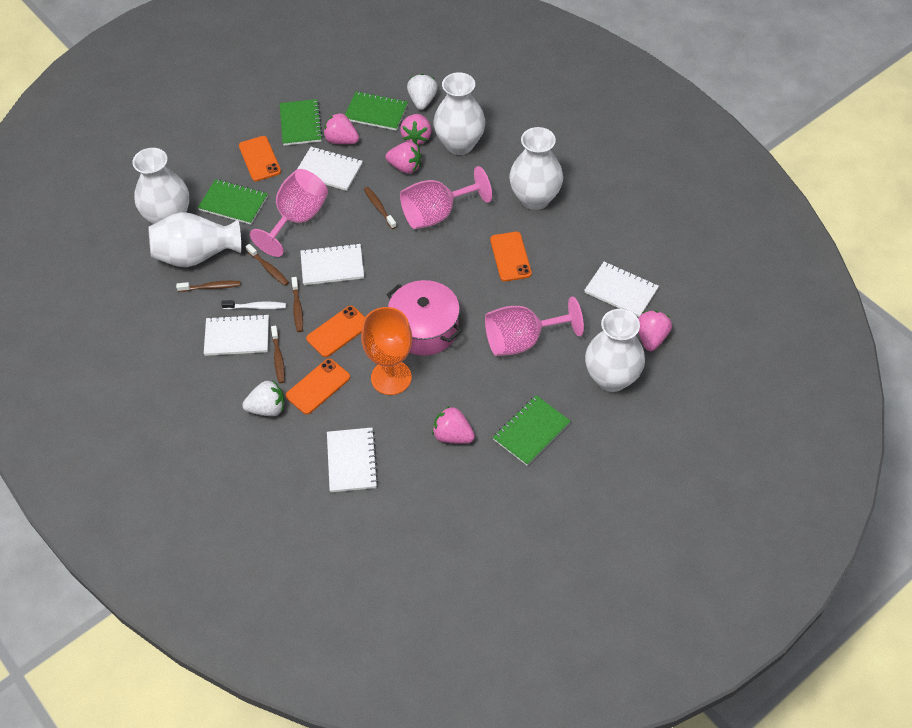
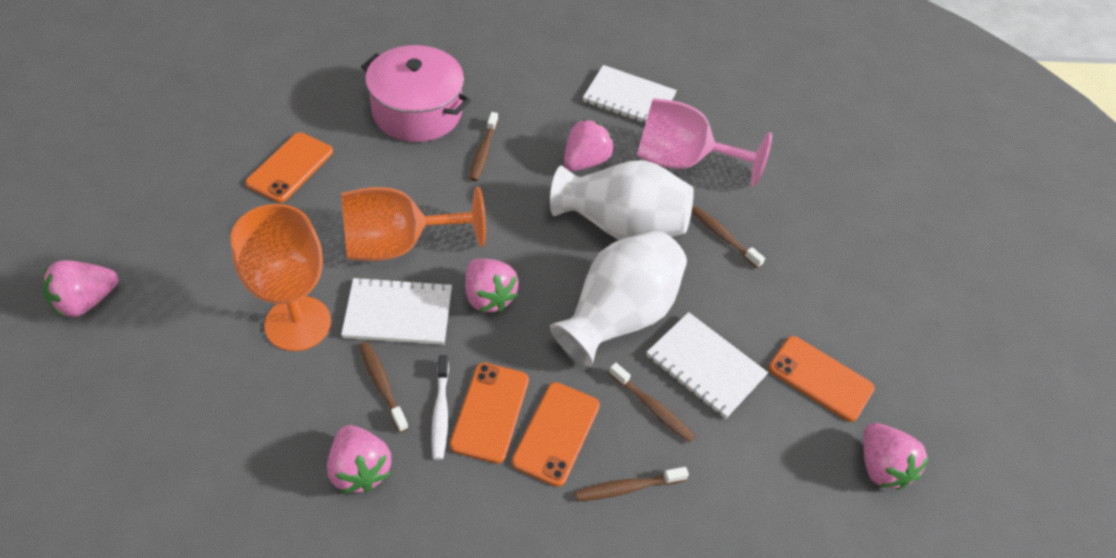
green notebook: [198,179,268,225] [280,99,323,146] [345,91,408,130] [493,395,570,466] = 4 -> none = 0
orange goblet: [361,307,412,395] = 1 -> [231,204,331,351] [341,187,486,261] = 2
pink goblet: [250,169,328,257] [400,166,492,229] [485,297,584,356] = 3 -> [637,98,772,186] = 1
white notebook: [204,314,269,356] [297,147,363,191] [300,243,364,285] [327,427,378,492] [584,262,659,317] = 5 -> [341,277,452,345] [583,65,677,124] [646,312,768,419] = 3
white strawberry: [242,380,285,416] [407,74,438,110] = 2 -> none = 0
white vase: [132,148,189,224] [148,212,241,267] [433,72,485,155] [509,127,563,210] [585,309,645,392] = 5 -> [550,160,694,240] [550,229,687,367] = 2

